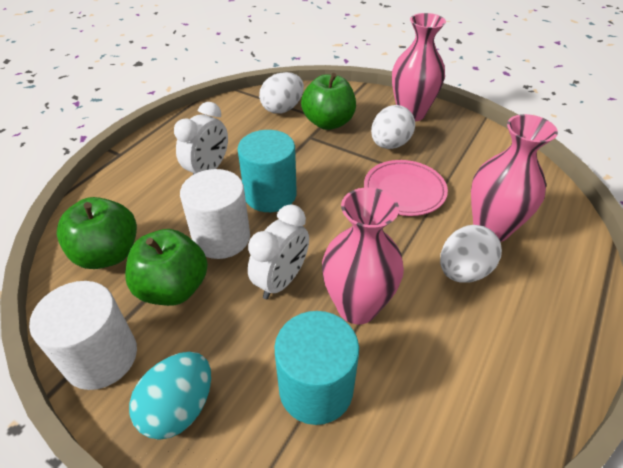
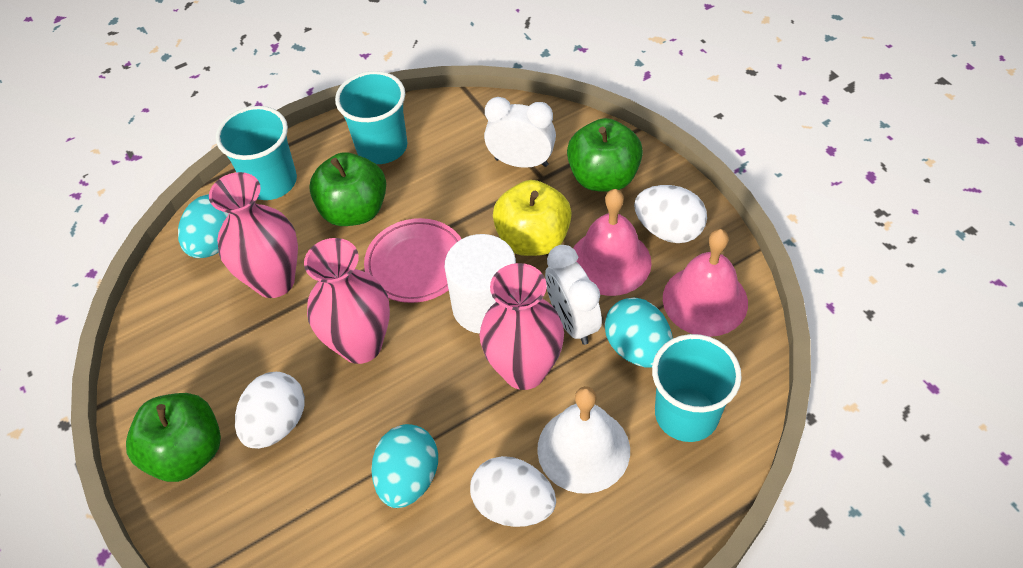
pink bell: none = 0 -> [573,189,652,296] [663,229,748,337] = 2
turquoise cup: none = 0 -> [216,106,297,200] [335,71,407,164] [652,334,742,442] = 3
turquoise cylinder: [238,130,297,212] [274,311,359,425] = 2 -> none = 0
turquoise egg: [129,352,211,440] = 1 -> [178,194,229,258] [371,424,438,508] [605,298,673,368] = 3
white bell: none = 0 -> [537,386,630,494] = 1
white cylinder: [29,281,137,390] [180,169,250,259] = 2 -> [445,234,516,334] = 1
yellow apple: none = 0 -> [493,180,572,256] = 1

